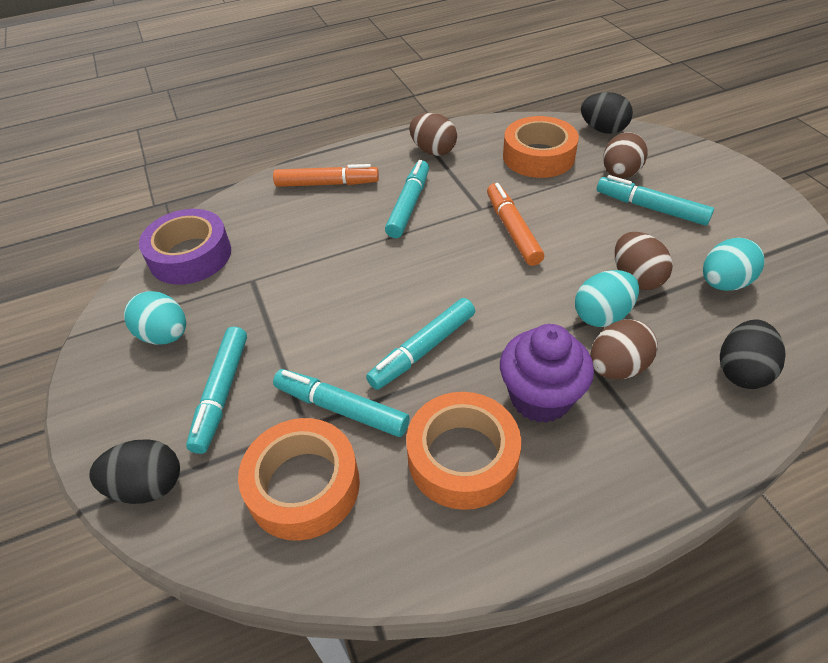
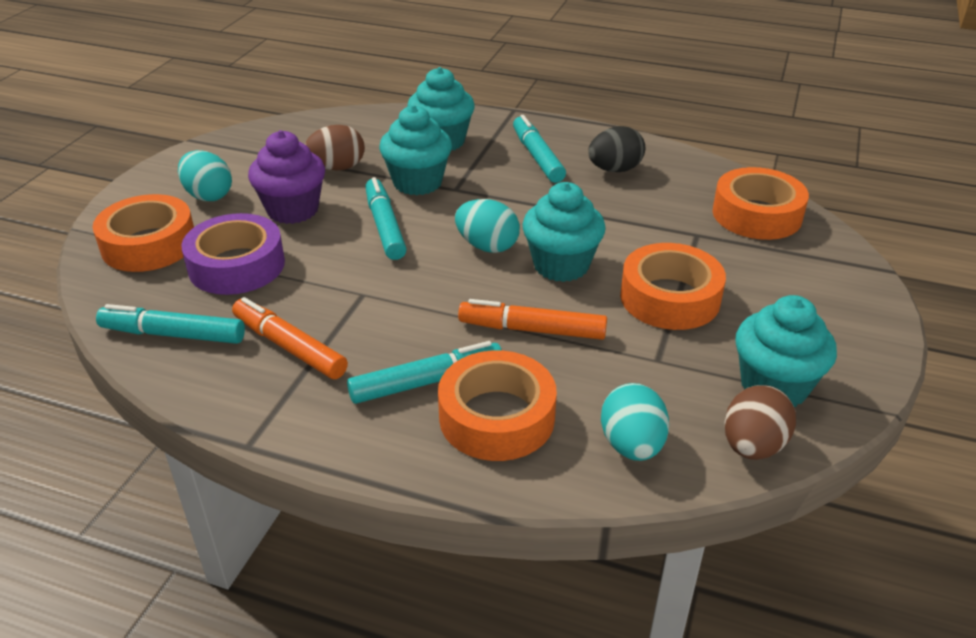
black egg: [89,439,180,504] [581,92,633,134] [720,320,786,389] = 3 -> [588,126,645,172] = 1
brown egg: [409,113,457,156] [590,319,658,379] [603,132,648,179] [615,232,673,290] = 4 -> [305,125,365,170] [724,385,796,460] = 2
orange tape: [238,418,360,541] [406,392,521,510] [503,116,579,178] = 3 -> [93,194,194,272] [438,350,557,461] [620,243,726,330] [713,167,809,240] = 4
turquoise cupcake: none = 0 -> [379,105,452,195] [407,67,475,151] [522,182,606,282] [736,295,837,407] = 4
turquoise marker: [186,327,247,454] [273,369,409,437] [366,298,475,390] [385,160,429,238] [597,175,714,226] = 5 -> [96,304,245,344] [347,341,502,404] [365,177,407,260] [513,115,566,183] = 4

